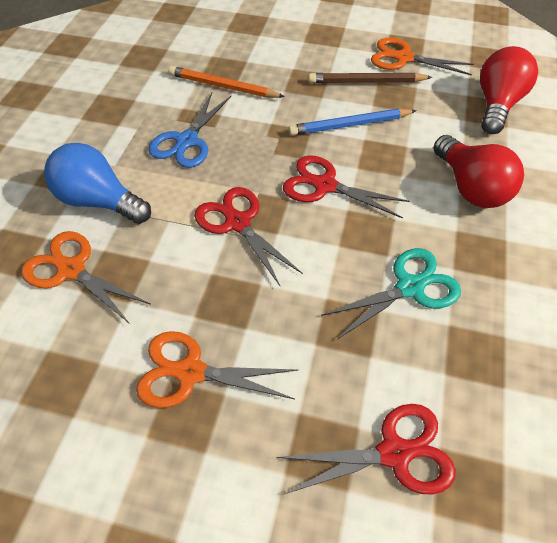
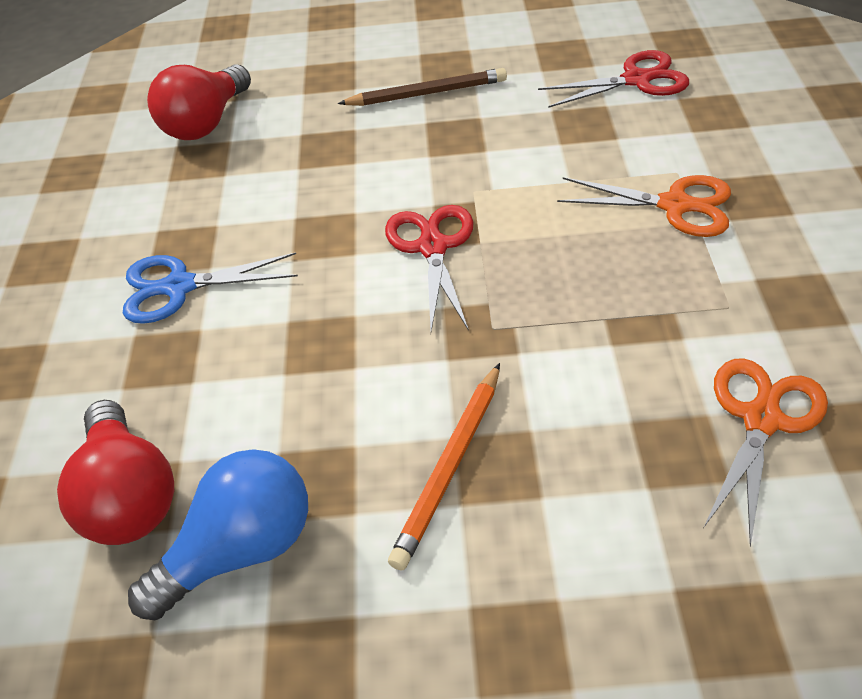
blue pencil: [288,109,417,136] = 1 -> none = 0
orange scissors: [21,231,150,324] [136,331,297,408] [371,38,474,76] = 3 -> [557,175,731,237] [704,358,828,547] = 2
red scissors: [194,187,303,286] [277,404,456,494] [283,155,410,218] = 3 -> [385,205,474,331] [538,50,689,108] = 2
turquoise scissors: [321,248,461,339] = 1 -> none = 0

